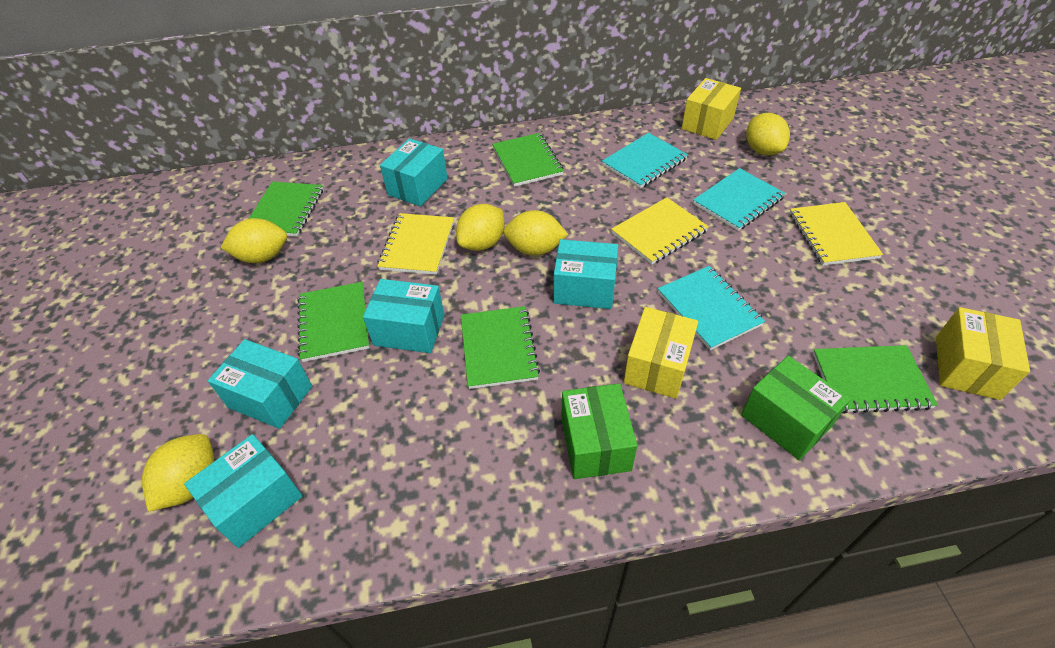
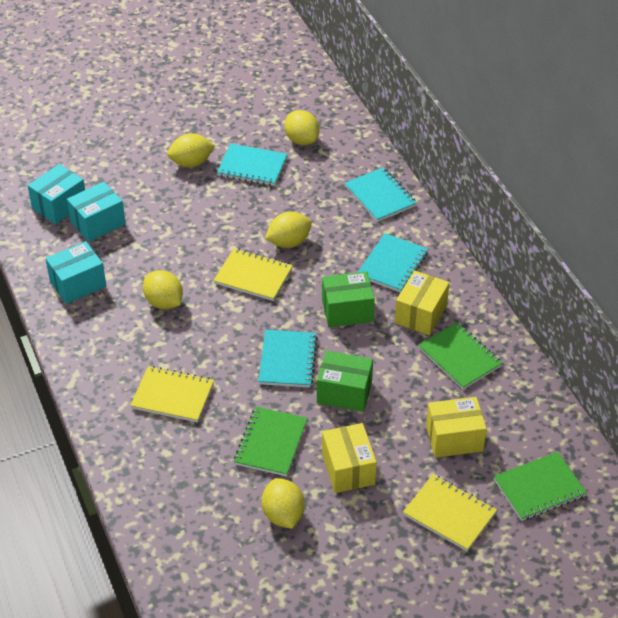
green notebook: [249,182,323,237] [297,282,369,362] [461,306,540,389] [492,133,564,187] [813,345,938,414] = 5 -> [234,407,308,477] [418,322,502,389] [494,452,587,521] = 3
turquoise box: [184,434,303,548] [208,339,312,429] [363,279,444,353] [380,138,448,206] [554,239,618,309] = 5 -> [28,164,85,224] [46,241,106,304] [67,182,126,242] = 3
turquoise notebook: [602,133,688,188] [658,266,765,350] [693,168,786,231] = 3 -> [217,143,287,186] [258,330,318,388] [345,167,417,222] [358,233,428,293] = 4

